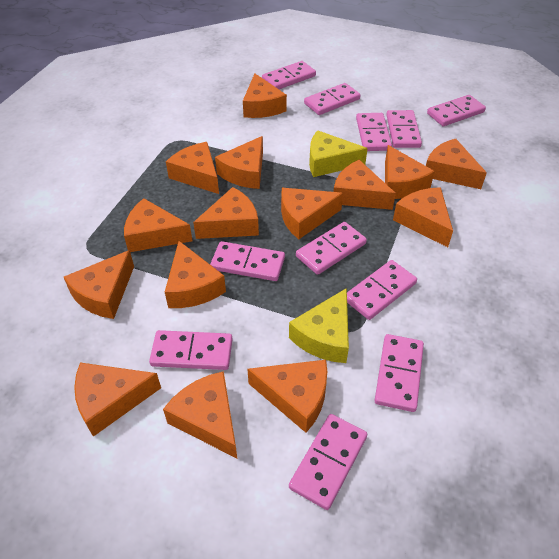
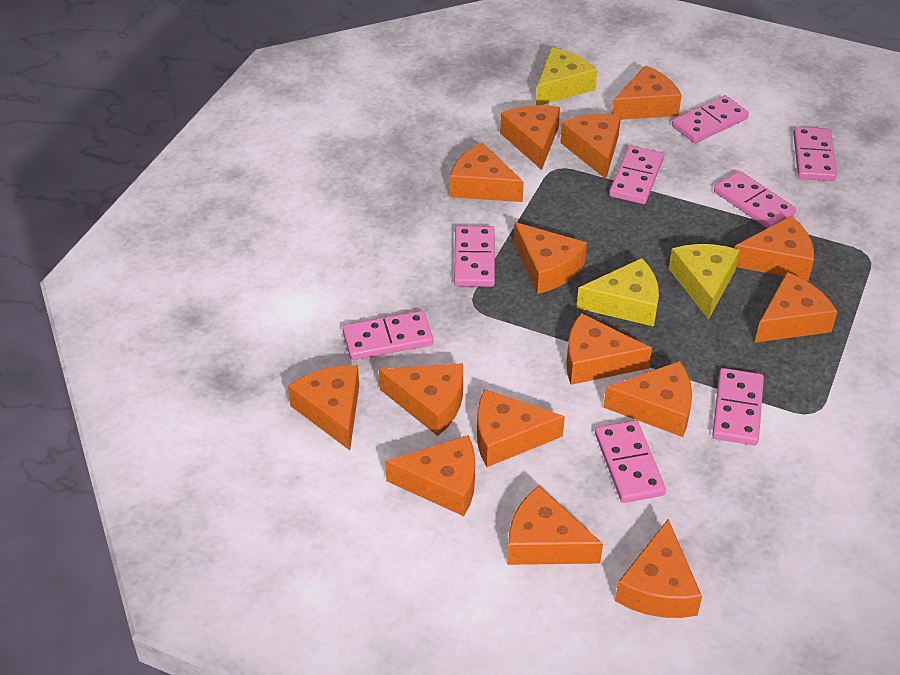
pink domino: [149,330,233,370] [210,241,285,281] [262,61,316,89] [289,414,367,510] [296,222,367,275] [304,83,360,115] [347,260,417,320] [356,113,392,151] [375,334,424,412] [387,110,422,148] [427,95,486,126] = 11 -> [342,311,433,360] [454,226,495,287] [595,420,666,503] [609,146,664,204] [672,95,749,143] [712,368,764,445] [714,171,796,228] [793,127,837,181] = 8
yellow cheese: [289,288,349,363] [309,130,368,177] = 2 -> [536,48,597,105] [576,258,659,326] [669,244,740,319] = 3

